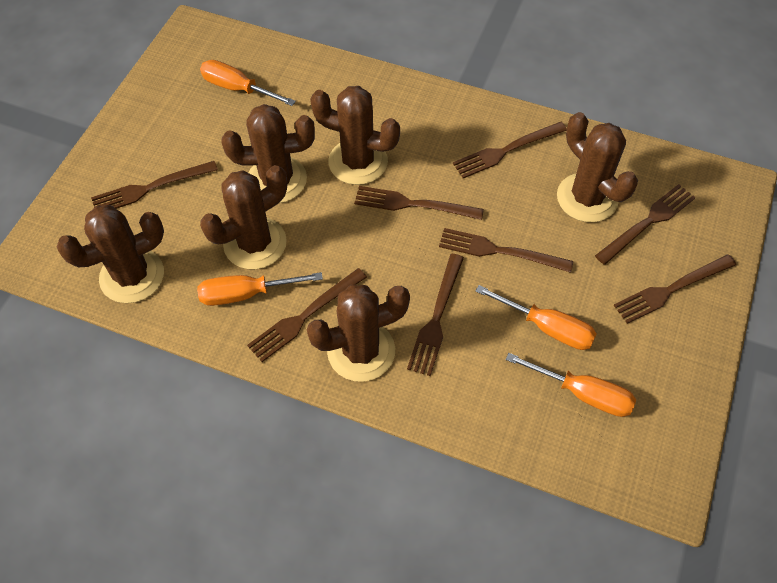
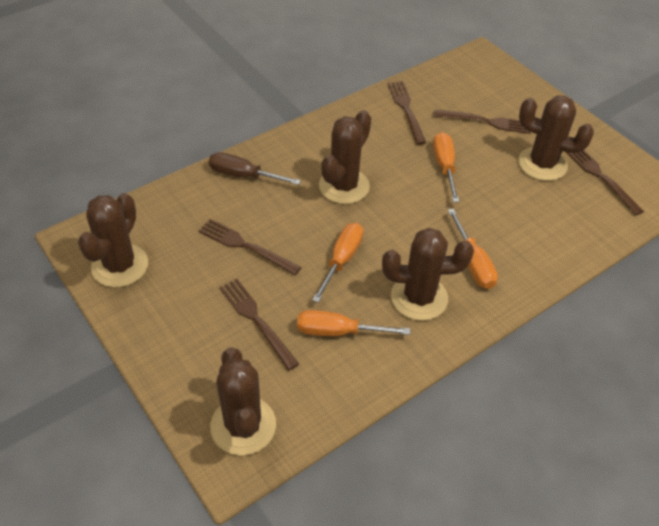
brown cactus: [57,205,164,303] [200,165,287,269] [222,104,315,203] [307,285,410,382] [310,86,400,185] [557,112,638,222] = 6 -> [78,193,148,287] [210,347,276,456] [319,110,371,204] [382,228,474,321] [518,96,594,181] = 5
brown fork: [91,161,218,209] [247,268,367,362] [354,186,484,220] [407,254,464,376] [439,228,573,273] [453,122,567,178] [595,184,696,265] [614,254,736,324] = 8 -> [198,219,301,275] [219,279,299,371] [388,81,426,145] [433,110,531,134] [566,150,644,215] = 5
brown screwdriver: none = 0 -> [209,152,301,185] = 1

